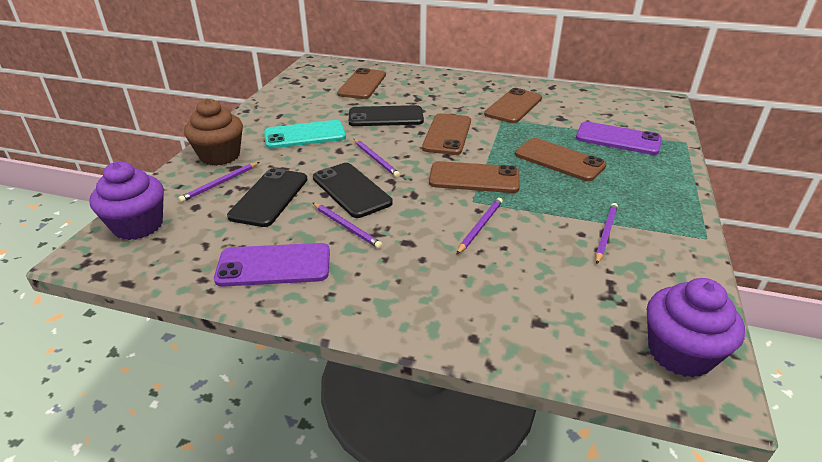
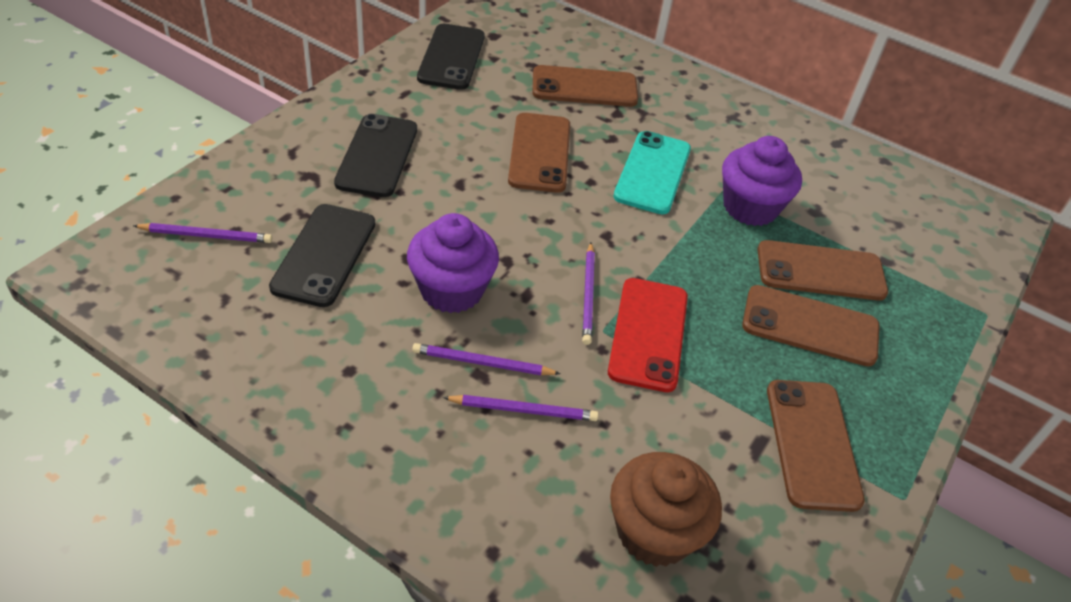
purple pencil: [178,162,259,202] [313,203,383,249] [354,139,400,177] [457,198,503,254] [596,203,618,264] = 5 -> [133,223,272,243] [412,343,561,375] [443,395,598,421] [582,243,595,345] = 4
purple phone: [214,243,330,287] [576,121,662,155] = 2 -> none = 0
red phone: none = 0 -> [608,278,688,392] = 1

